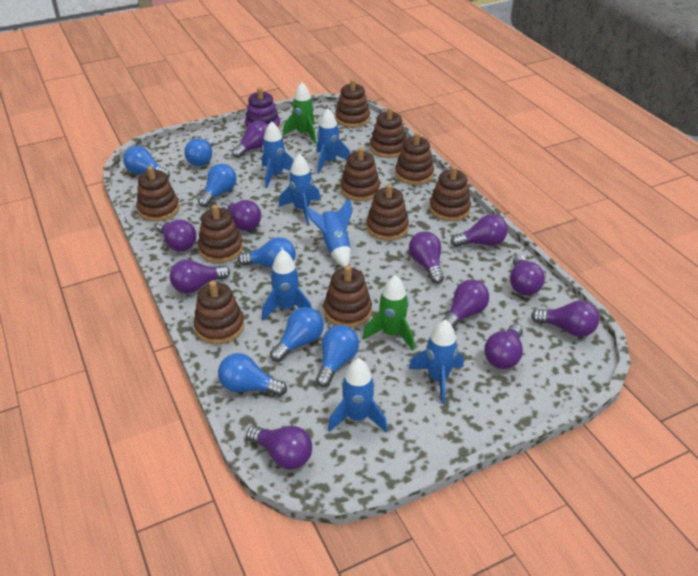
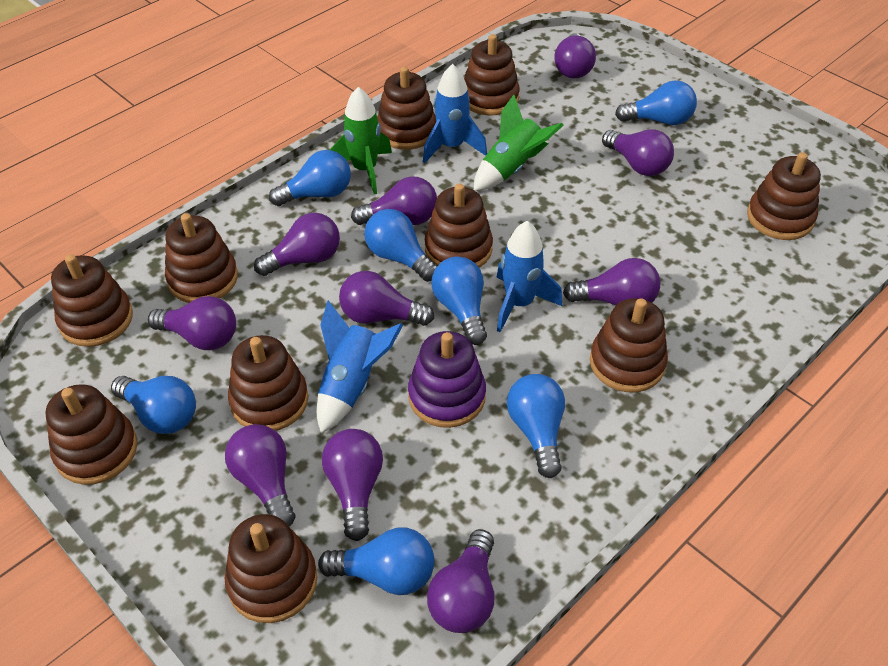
blue rocket: [262,121,294,188] [262,249,312,320] [279,154,321,224] [305,198,352,267] [316,109,350,174] [328,358,388,432] [409,319,463,404] = 7 -> [317,300,403,433] [423,64,487,163] [497,221,562,332] = 3
purple light bulb: [156,220,197,251] [170,259,230,294] [222,200,261,231] [232,121,268,158] [246,425,312,469] [409,231,444,284] [442,279,489,328] [450,214,508,247] [484,324,523,369] [510,255,545,295] [531,301,599,337] = 11 -> [148,296,236,350] [225,424,295,527] [254,213,340,276] [322,429,383,541] [339,271,434,326] [351,176,437,225] [427,529,494,633] [554,33,596,78] [563,258,660,305] [602,129,674,176] = 10

